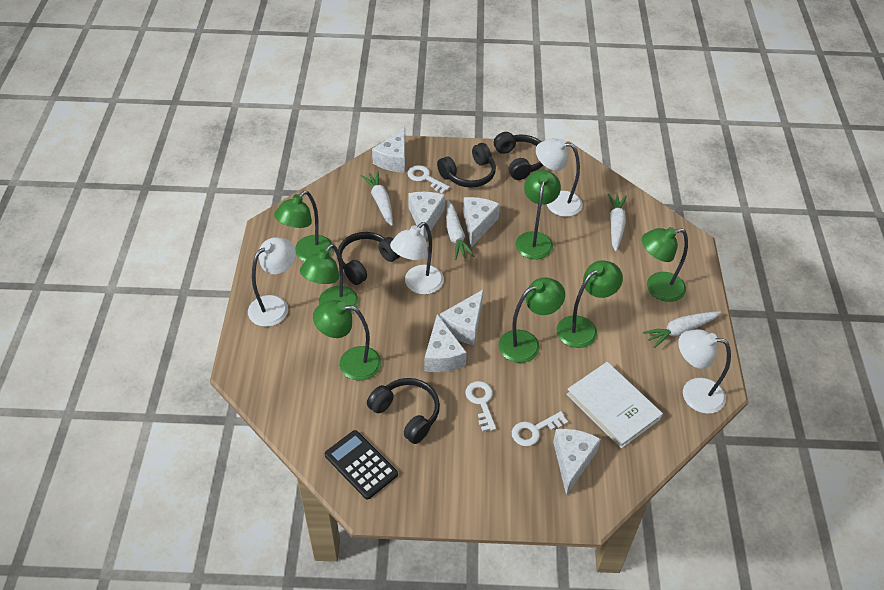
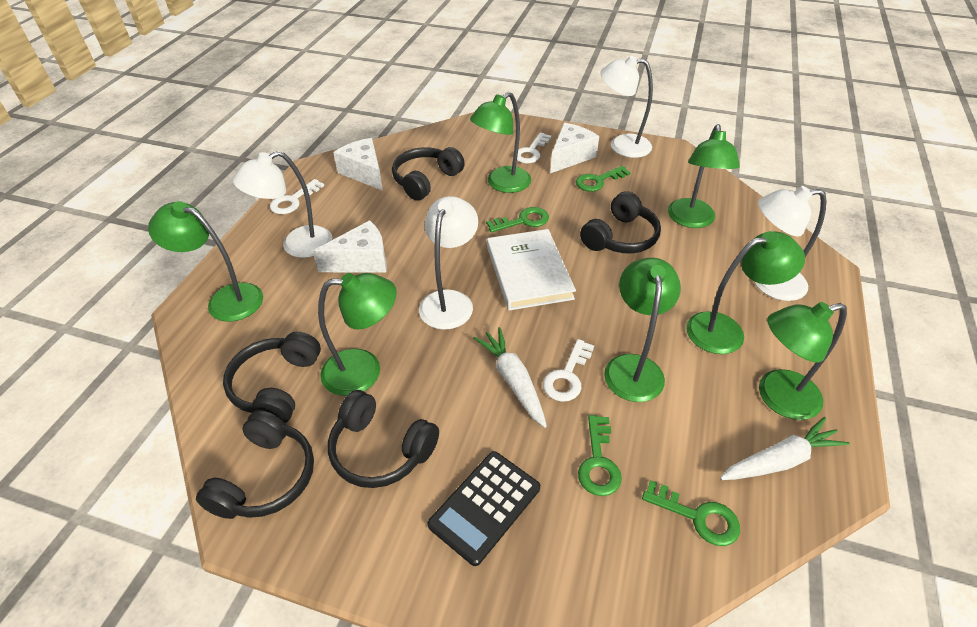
black headphones: [337,232,400,285] [367,378,440,444] [437,143,496,188] [494,132,543,180] = 4 -> [196,410,314,519] [223,332,321,423] [328,390,439,488] [392,147,465,201] [580,191,661,253] = 5
green key: none = 0 -> [486,207,549,232] [576,166,631,192] [578,415,622,496] [642,480,740,546] = 4
white carrot: [361,171,393,226] [446,201,474,260] [608,193,627,251] [643,311,721,348] = 4 -> [474,327,547,428] [720,417,850,480] = 2
white cheese: [372,127,405,173] [408,192,445,239] [425,314,467,372] [440,289,484,345] [463,197,500,247] [553,429,601,495] = 6 -> [313,220,387,272] [333,138,383,191] [550,123,599,173] = 3

